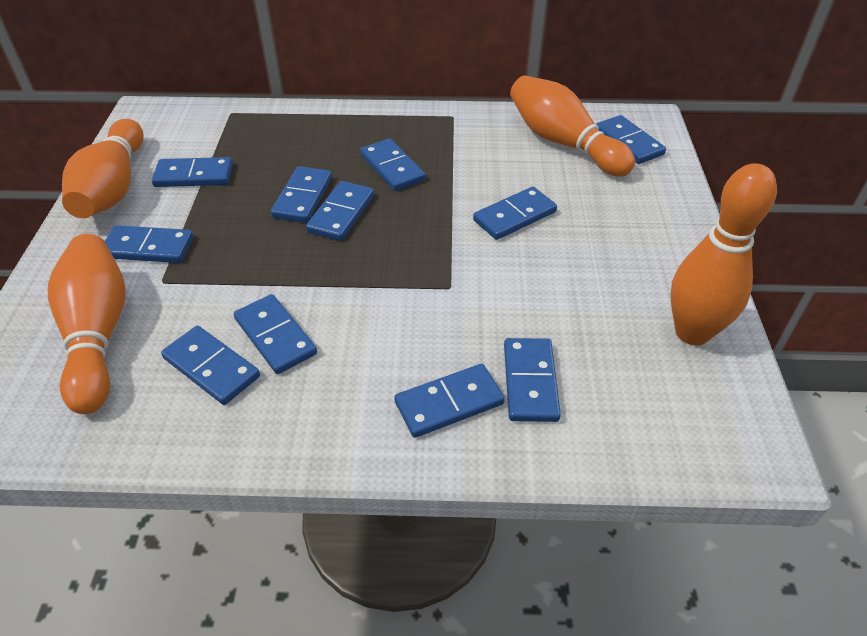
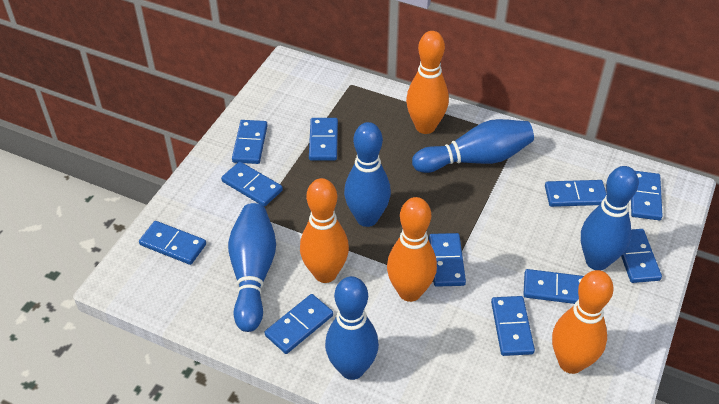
blue bowling pin: none = 0 -> [228,203,276,332] [325,276,379,380] [344,122,391,227] [412,119,534,173] [581,166,639,270] = 5

